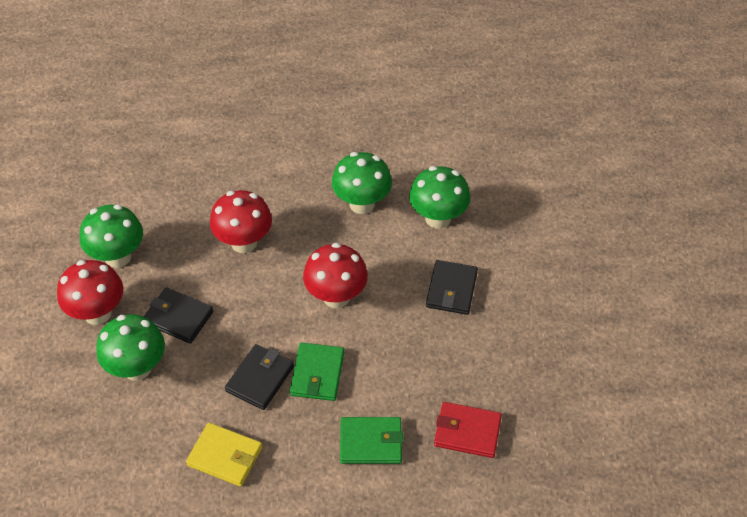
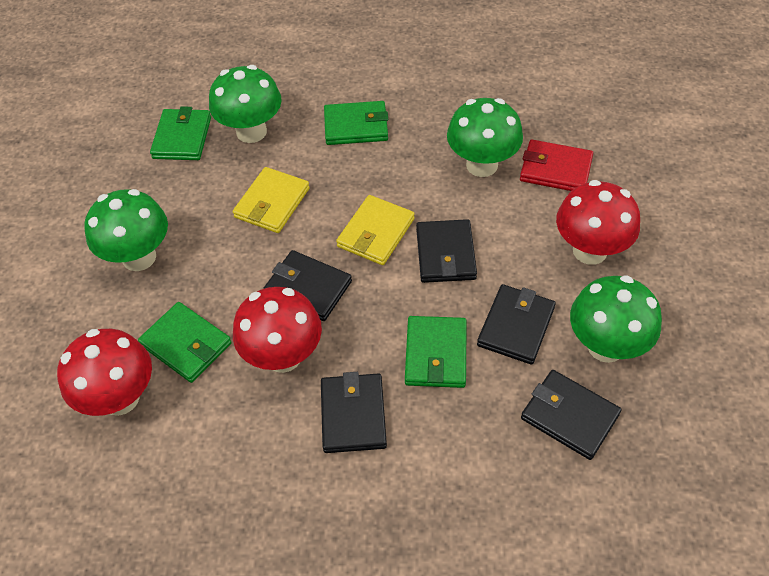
black wallet: [144,287,213,344] [225,344,294,410] [426,260,478,315] = 3 -> [263,250,352,321] [321,372,387,453] [416,219,477,283] [477,284,556,365] [521,370,621,460] = 5
green wallet: [290,343,344,401] [340,417,404,464] = 2 -> [138,302,232,383] [150,106,211,160] [324,101,389,145] [405,316,467,388] = 4
yellow wallet: [186,423,262,487] = 1 -> [233,167,310,233] [336,195,415,265] = 2

